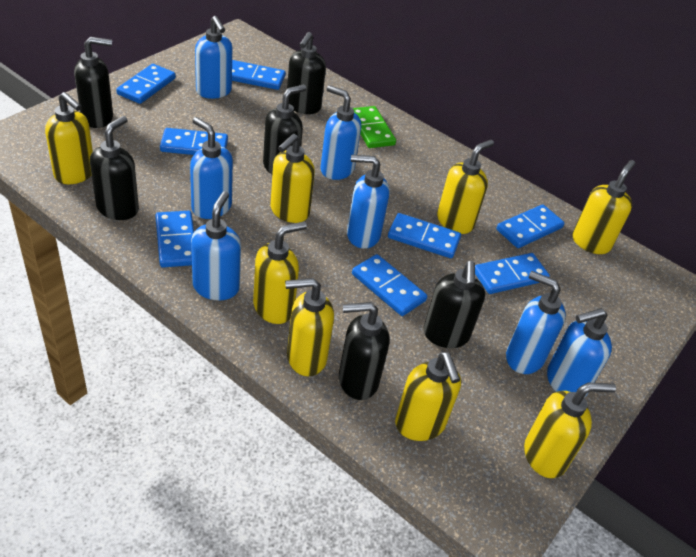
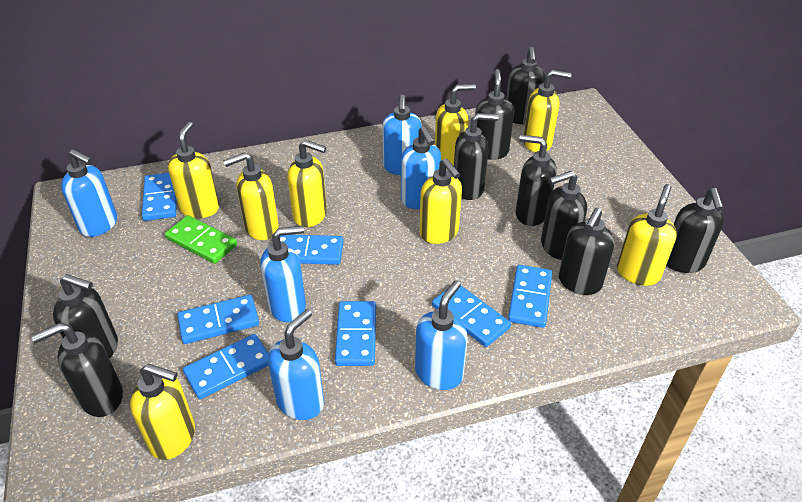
black soap dispenser: [74,37,113,128] [90,116,139,220] [263,85,306,174] [287,32,326,114] [339,302,389,400] [423,261,485,348] = 6 -> [31,323,123,417] [53,274,118,359] [454,113,498,200] [475,69,514,160] [506,47,545,124] [516,135,557,226] [541,171,587,260] [559,208,615,295] [666,188,724,273] = 9
blue domino: [116,64,176,104] [155,211,194,267] [160,128,228,155] [232,60,285,90] [352,254,427,316] [388,213,461,258] [475,253,550,294] [496,204,565,248] = 8 -> [142,173,177,221] [177,295,259,344] [183,334,269,399] [280,235,343,265] [335,301,376,366] [432,286,511,347] [508,265,552,328] = 7
blue soap dispenser: [190,117,233,219] [191,191,241,300] [195,16,232,99] [321,85,361,180] [347,155,389,249] [506,271,566,374] [547,308,612,397] = 7 -> [61,149,117,237] [260,225,306,322] [268,309,324,420] [382,94,422,175] [401,126,441,209] [415,281,468,390] = 6

